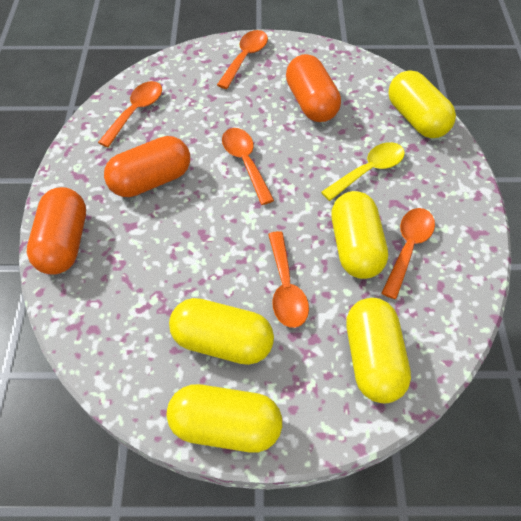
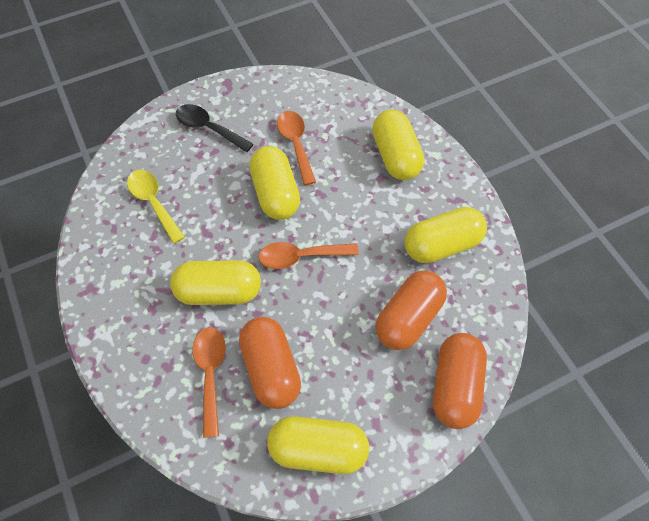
black spoon: none = 0 -> [176,104,253,152] = 1
orange spoon: [98,81,162,147] [217,30,268,89] [222,128,274,205] [268,231,309,328] [381,208,435,299] = 5 -> [192,327,226,438] [258,242,359,269] [277,111,316,185] = 3

